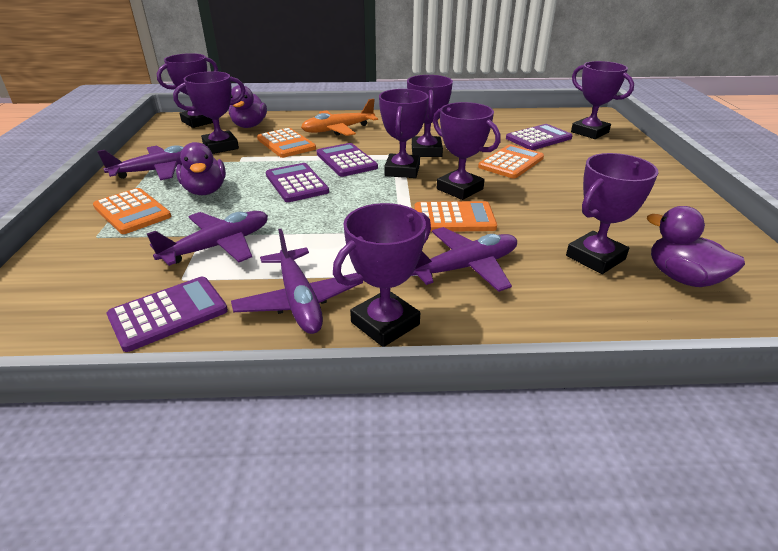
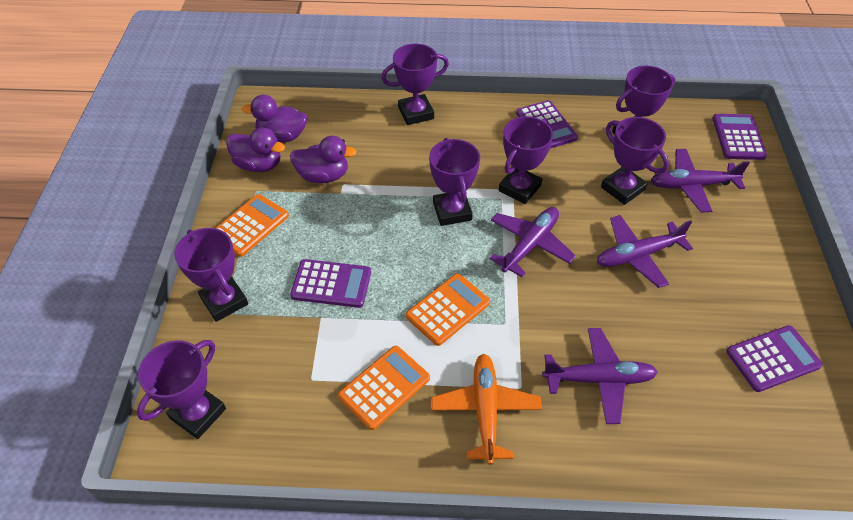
orange calculator: [93,188,171,234] [257,128,316,158] [414,201,497,232] [478,144,544,179] = 4 -> [216,194,289,257] [338,346,430,430] [406,273,490,346] = 3
purple trophy: [157,53,218,128] [173,71,246,154] [333,203,431,347] [379,89,428,178] [407,75,453,157] [433,102,501,200] [566,153,659,274] [571,61,634,139] = 8 -> [137,340,226,439] [174,228,248,322] [381,44,449,125] [429,138,480,226] [499,116,553,204] [601,117,669,205] [612,65,675,134] = 7

